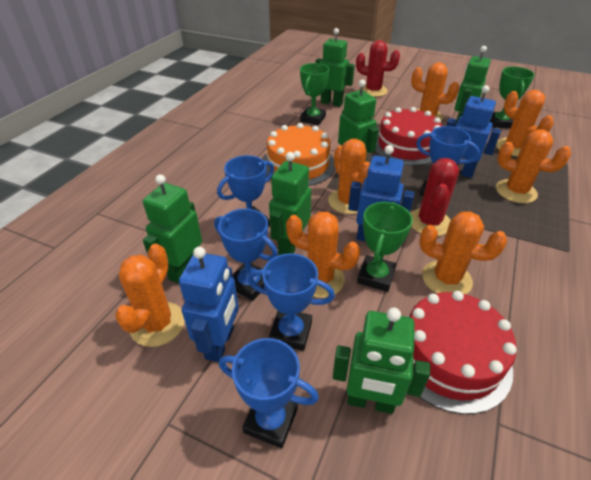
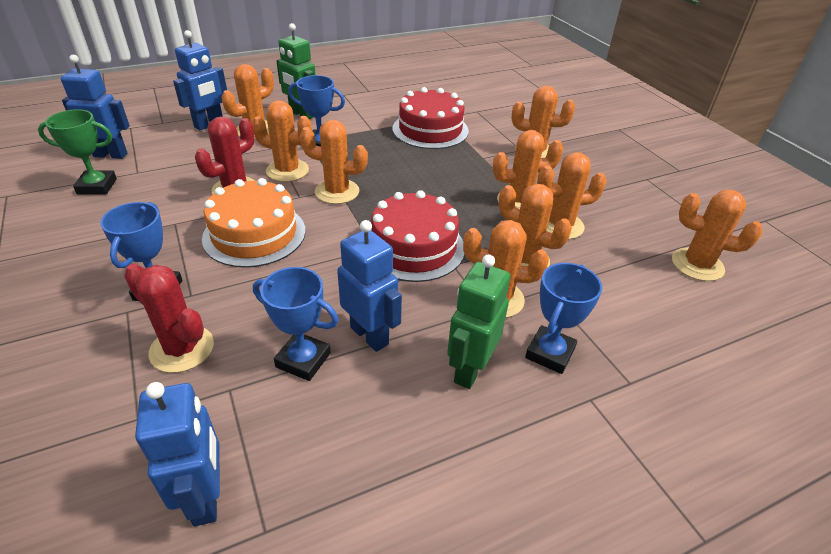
blue robot: [179,247,239,362] [348,145,414,242] [446,85,501,178] = 3 -> [61,55,130,159] [135,382,220,526] [173,30,227,130] [337,220,402,352] = 4
blue trophy: [214,209,278,301] [217,155,274,227] [219,338,319,448] [248,253,335,351] [416,126,480,197] = 5 -> [100,202,183,301] [253,267,339,381] [288,75,345,147] [525,263,602,374] = 4
green robot: [143,174,202,284] [269,152,311,255] [315,28,355,107] [333,307,430,414] [338,80,379,162] [454,46,491,123] = 6 -> [276,23,316,119] [447,254,510,389] = 2
green trophy: [300,63,329,125] [357,202,413,292] [490,67,535,128] = 3 -> [38,109,117,195] = 1
orange cactus: [115,244,185,347] [286,212,360,298] [328,139,370,214] [411,63,459,121] [419,211,507,294] [496,90,553,157] [496,129,571,203] = 7 -> [221,64,274,139] [252,100,312,182] [300,120,368,204] [463,220,549,318] [493,130,563,209] [499,184,572,268] [511,86,575,158] [537,152,607,240] [672,190,762,281] = 9

